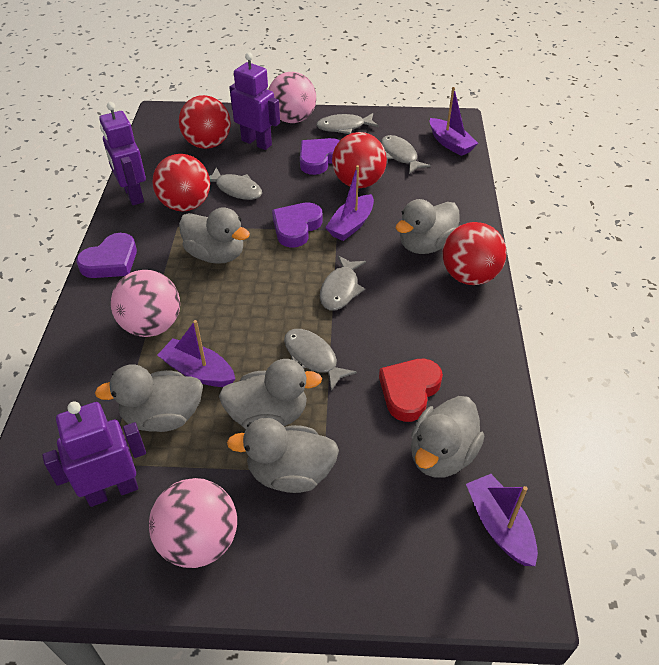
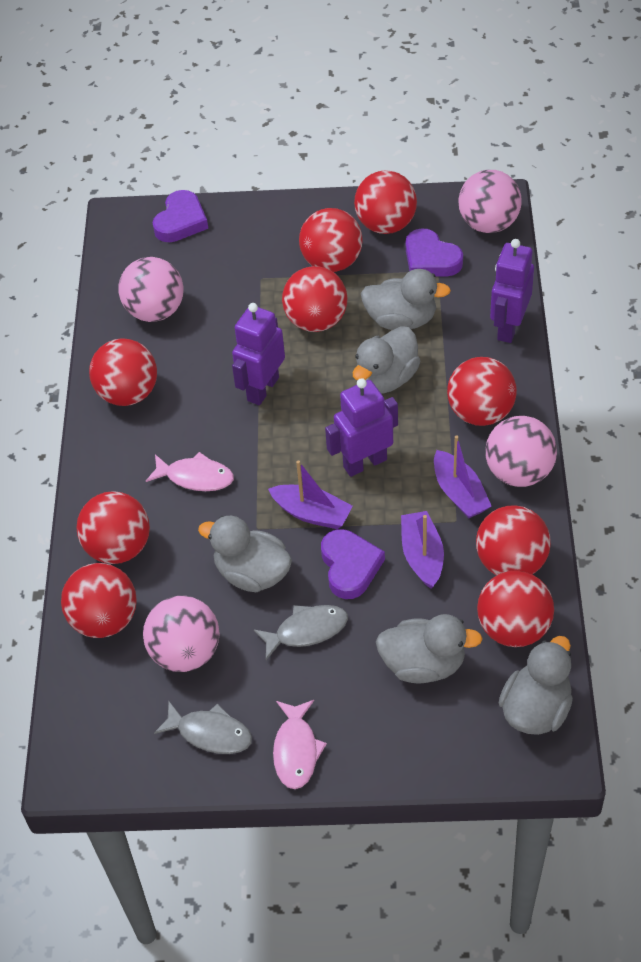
grey duck: [95,364,203,432] [179,207,250,264] [219,359,322,429] [227,418,339,493] [395,199,460,254] [411,396,484,478] = 6 -> [198,516,292,592] [353,326,420,394] [361,269,451,330] [376,614,483,683] [499,636,573,735] = 5
grey fish: [209,167,262,200] [284,329,357,391] [316,113,379,134] [320,255,366,310] [381,135,431,174] = 5 -> [154,701,252,754] [254,605,348,660] = 2
pink ball: [111,270,180,337] [149,478,237,568] [268,72,316,123] = 3 -> [119,257,184,322] [143,596,220,672] [458,170,522,233] [485,416,557,487] = 4
pink fish: none = 0 -> [146,452,234,491] [273,700,327,789] = 2
purple boat: [157,320,235,387] [325,165,374,241] [430,87,478,156] [466,474,538,566] = 4 -> [268,460,353,529] [401,511,444,589] [434,435,492,519] = 3
red ball: [152,154,210,211] [179,95,231,149] [332,132,387,188] [442,222,507,285] = 4 -> [61,563,137,638] [76,491,150,564] [89,338,157,406] [282,266,348,332] [299,208,363,272] [354,170,417,234] [447,357,517,426] [476,505,551,575] [477,571,554,647] = 9
red heart: [379,359,443,422] = 1 -> none = 0

